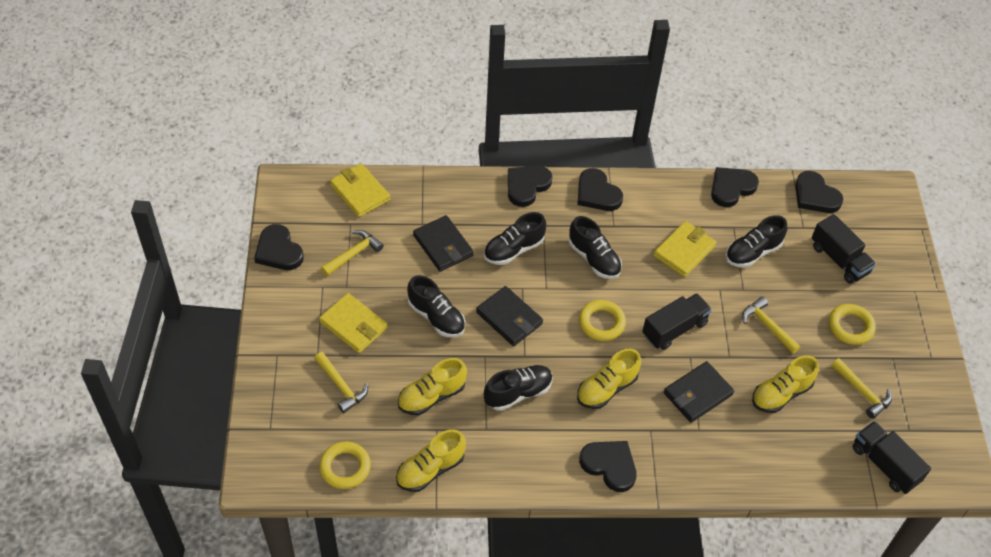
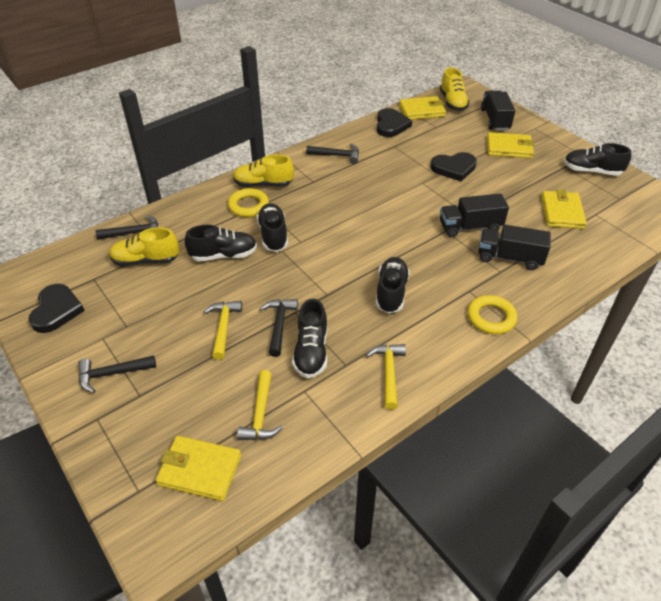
black hammer: none = 0 -> [78,355,156,393] [96,215,159,240] [260,299,298,357] [306,144,359,164] = 4
black heart: [254,224,304,270] [508,166,552,207] [577,168,623,211] [579,441,637,492] [711,167,759,207] [796,171,843,213] = 6 -> [28,284,85,333] [377,108,412,137] [430,152,477,181] = 3
black wallet: [413,215,474,272] [476,286,543,346] [664,361,734,423] = 3 -> none = 0
yellow hammer: [314,352,368,413] [321,230,384,276] [742,296,800,354] [831,358,892,419] = 4 -> [204,301,242,360] [237,370,283,440] [366,344,406,410] = 3
yellow ring: [319,442,371,489] [579,300,626,341] [829,304,876,345] = 3 -> [228,188,269,217] [468,295,517,334] = 2
yellow shoe: [396,429,466,492] [398,358,467,415] [577,349,641,409] [752,356,819,413] = 4 -> [109,227,179,266] [233,154,294,187] [440,67,470,111] = 3
yellow wallet: [319,293,387,353] [330,163,390,217] [654,221,716,277] = 3 -> [155,436,241,501] [399,96,446,120] [487,132,535,158] [541,189,587,229] = 4

